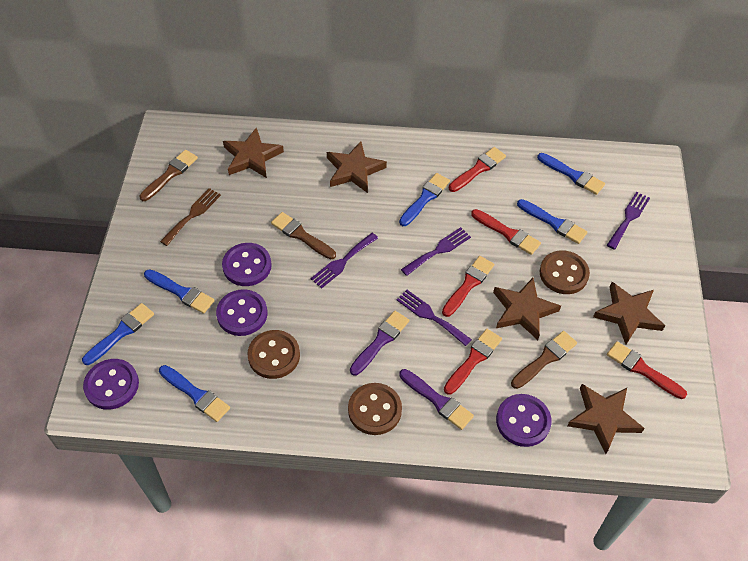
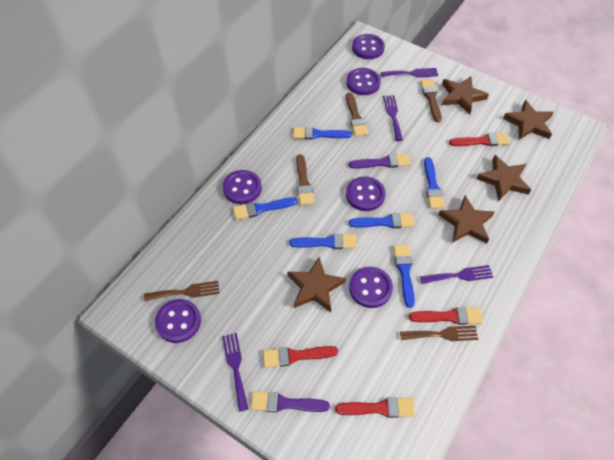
brown button: [247,330,300,379] [348,383,402,435] [540,250,590,294] = 3 -> none = 0
brown fork: [160,188,221,246] = 1 -> [144,281,219,301] [400,326,478,341] = 2
purple button: [83,359,139,410] [216,289,267,336] [222,243,272,286] [496,394,552,447] = 4 -> [155,299,201,343] [223,170,262,204] [346,68,381,95] [346,176,385,211] [349,267,393,308] [352,34,385,59] = 6
red brush: [442,256,494,317] [444,329,502,395] [449,147,506,192] [471,209,541,255] [607,341,687,399] = 5 -> [263,346,338,368] [335,397,415,418] [409,307,483,325] [449,133,510,146] = 4

